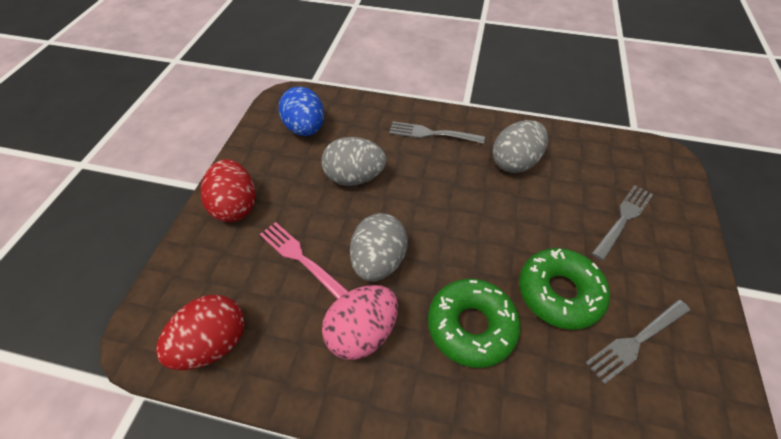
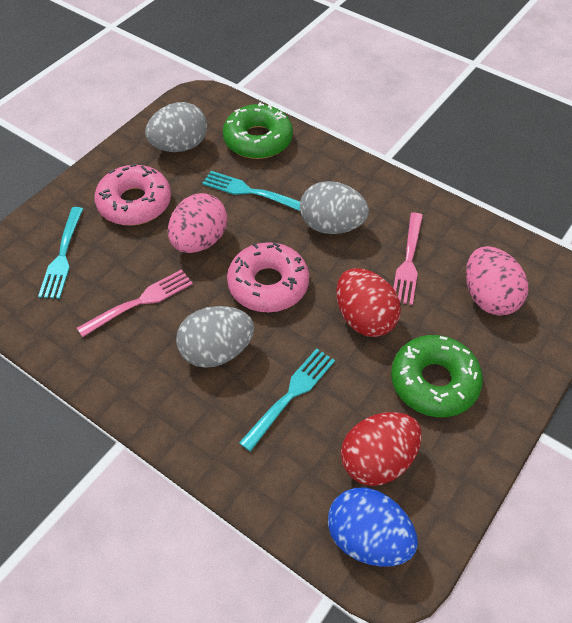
grey fork: [389,121,485,144] [585,300,690,384] [592,185,653,261] = 3 -> none = 0
pink donut: none = 0 -> [94,164,171,226] [227,242,309,312] = 2
pink egg: [322,285,398,360] = 1 -> [168,193,227,253] [466,246,528,316] = 2
pink fork: [260,222,349,299] = 1 -> [77,269,193,337] [393,213,423,305] = 2
turquoise fork: none = 0 -> [38,207,83,299] [202,171,300,211] [239,348,335,452] = 3

